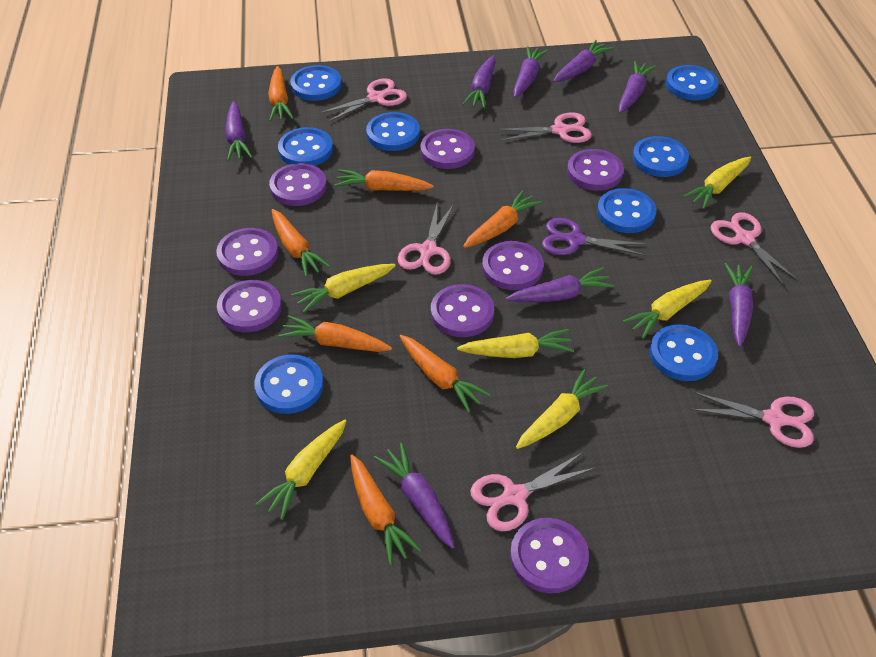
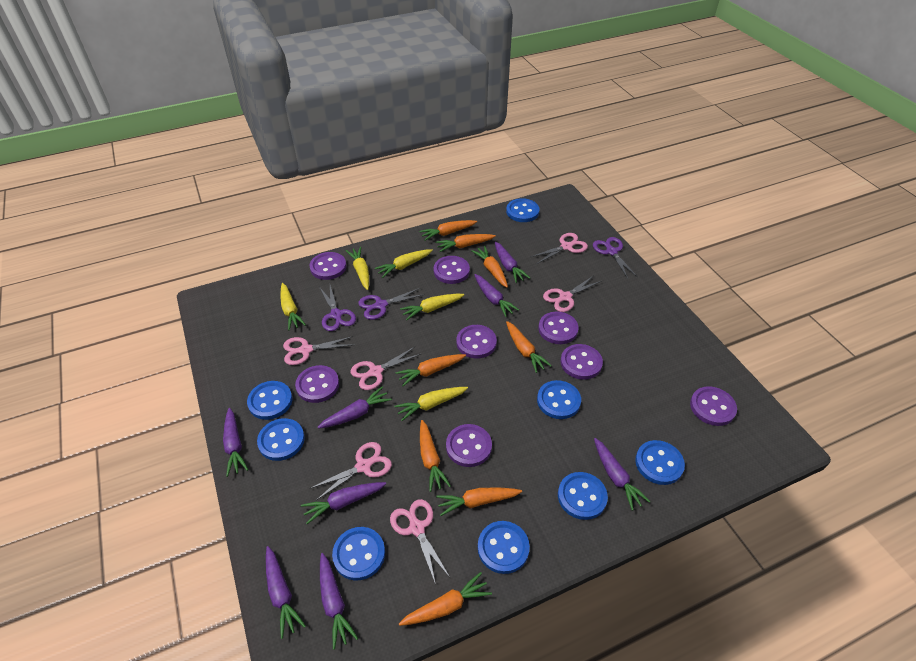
orange carrot: [268,66,294,121] [272,209,331,278] [278,315,392,352] [334,169,434,191] [350,455,422,566] [399,335,491,412] [463,190,542,248] = 7 -> [395,354,466,386] [399,572,492,626] [419,220,477,241] [420,420,451,492] [436,234,496,252] [436,487,522,516] [471,246,508,288] [506,321,552,373] = 8
purple scissors: [542,218,647,256] = 1 -> [319,285,356,331] [358,288,425,320] [593,237,637,279] = 3
yellow carrot: [256,420,346,520] [291,264,396,313] [457,329,574,358] [516,369,608,449] [622,280,712,339] [683,157,751,209] = 6 -> [280,283,306,330] [346,247,369,290] [375,249,433,278] [394,387,468,421] [400,294,464,321] = 5

